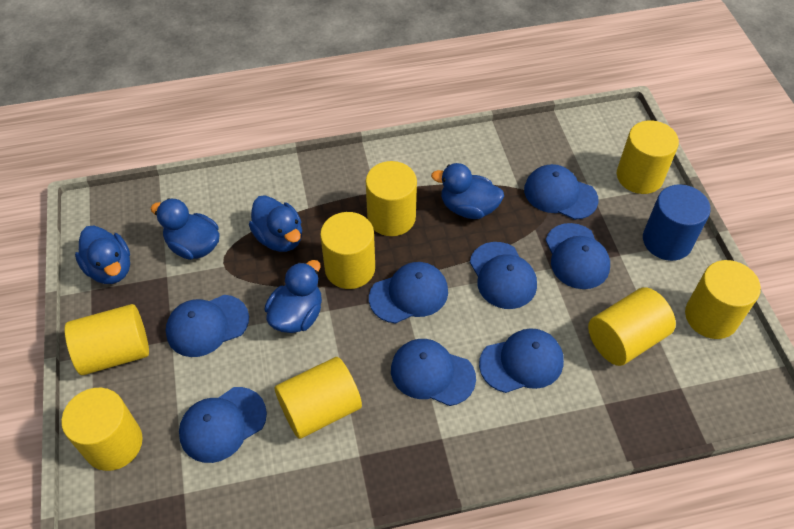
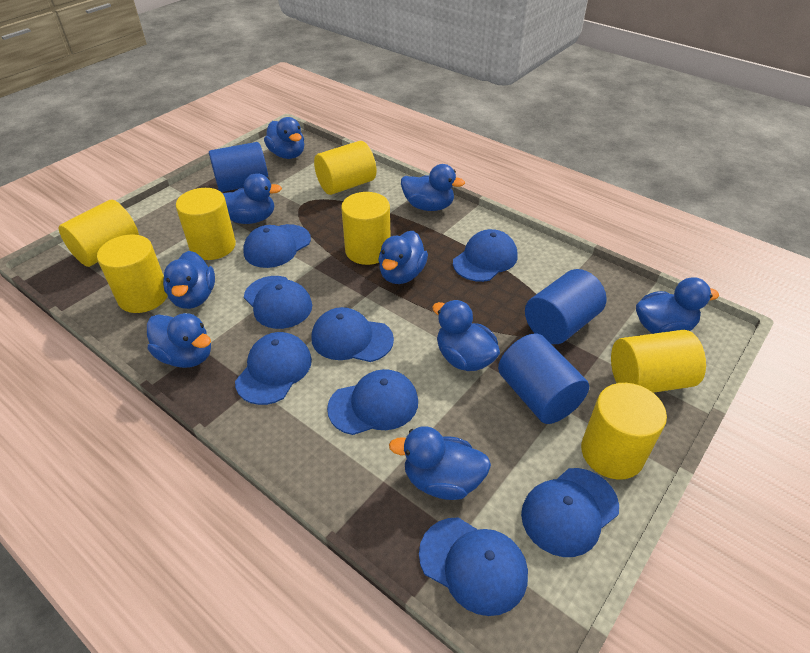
blue cylinder: [643,184,711,261] = 1 -> [209,142,268,192] [498,333,589,424] [525,269,607,344] = 3
blue duck: [75,226,130,284] [151,198,220,260] [249,195,302,252] [265,260,322,333] [431,163,504,219] = 5 -> [147,313,211,368] [163,251,215,309] [222,173,282,224] [264,117,304,159] [378,231,428,284] [389,426,491,500] [401,164,465,211] [432,300,500,371] [636,277,719,334] = 9
yellow cylinder: [61,388,143,471] [65,304,149,375] [275,357,362,439] [320,212,375,289] [366,161,417,236] [588,287,676,366] [617,121,679,194] [685,260,761,339] = 8 -> [59,200,139,267] [97,234,168,313] [176,188,236,260] [314,141,377,195] [341,192,391,265] [581,383,667,480] [611,330,706,393] = 7

